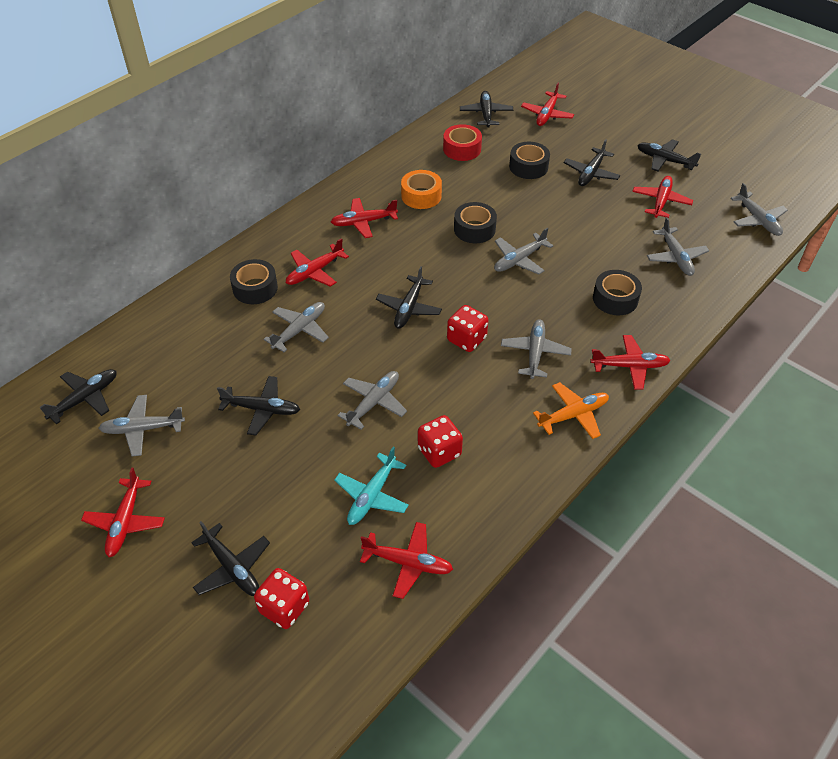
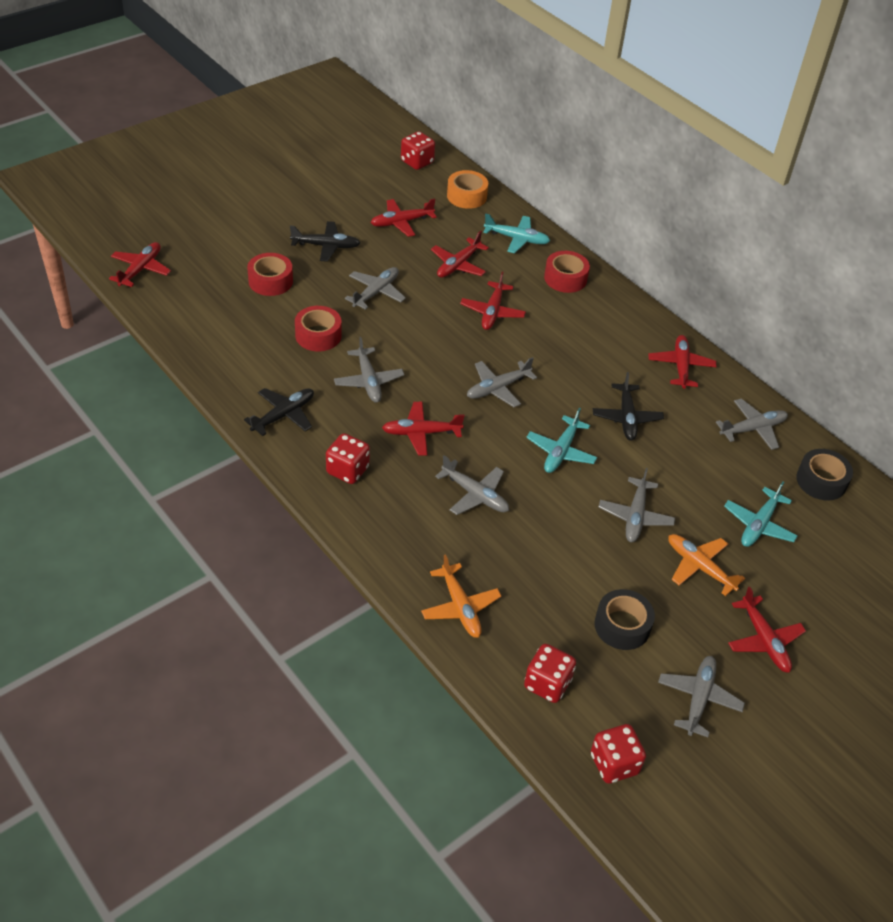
black plane: [39,369,116,425] [191,521,270,596] [217,376,300,436] [376,266,442,329] [460,91,513,127] [564,139,620,186] [637,139,701,171] = 7 -> [244,388,314,436] [290,221,360,262] [593,372,664,441] = 3
black tape: [230,259,278,304] [454,202,497,243] [509,142,550,179] [593,270,642,316] = 4 -> [594,589,655,650] [796,449,853,501] = 2
orange plane: [533,382,609,439] = 1 -> [421,554,501,638] [668,534,745,596] = 2
red dice: [254,568,309,629] [418,415,463,468] [447,305,488,352] = 3 -> [326,433,370,484] [401,131,435,170] [524,644,576,703] [591,724,646,784] = 4
red tape: [443,124,482,161] = 1 -> [247,253,293,296] [295,306,342,351] [544,251,590,293] = 3
turquoise plane: [334,447,409,525] = 1 -> [483,213,550,253] [526,408,597,473] [724,481,798,547] = 3

